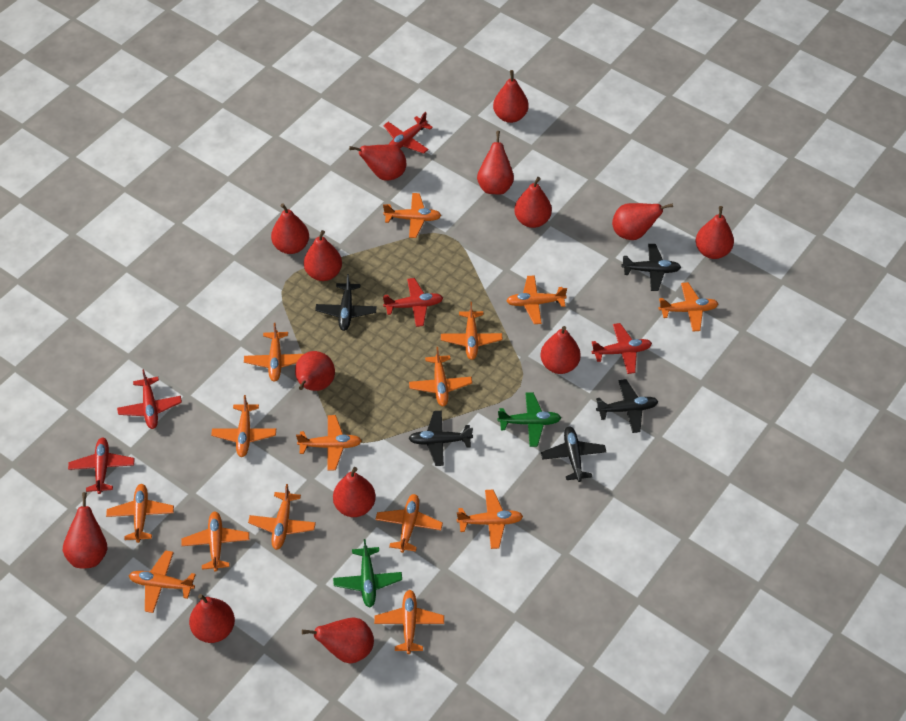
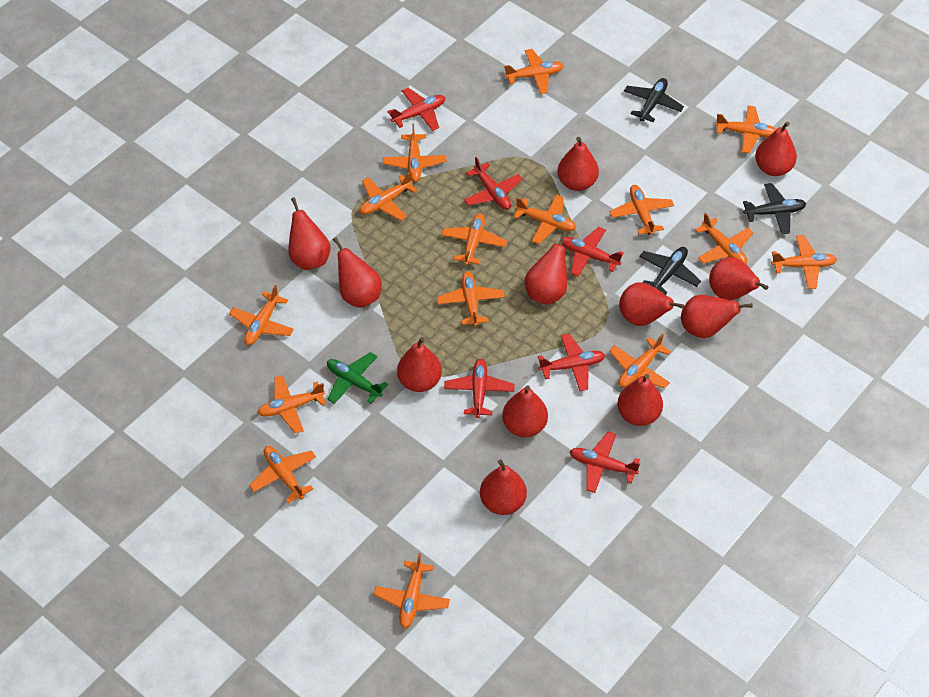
black plane: [315,274,377,331] [409,411,473,466] [541,426,606,482] [596,379,658,433] [622,244,681,291] = 5 -> [624,78,684,122] [639,247,701,295] [743,183,806,234] = 3
green plane: [333,539,402,607] [498,392,561,447] = 2 -> [327,352,388,404] = 1
red pear: [63,492,108,569] [189,594,235,643] [271,203,309,254] [295,351,335,391] [302,617,374,664] [304,230,342,281] [333,467,376,517] [349,145,407,181] [477,131,514,195] [493,70,528,123] [514,177,552,228] [540,326,581,374] [612,203,673,240] [696,206,734,259] = 14 -> [288,197,330,270] [333,237,382,308] [397,337,442,392] [480,459,527,515] [502,385,548,437] [525,231,567,305] [558,137,599,191] [617,374,663,426] [619,282,684,326] [681,295,753,338] [709,257,768,300] [755,122,797,176] = 12
red plane: [68,438,135,494] [117,369,182,429] [383,112,433,154] [383,278,443,327] [592,323,652,374] = 5 -> [387,88,445,131] [444,359,515,418] [464,157,523,210] [538,333,605,391] [562,227,624,277] [570,431,640,493] = 6

